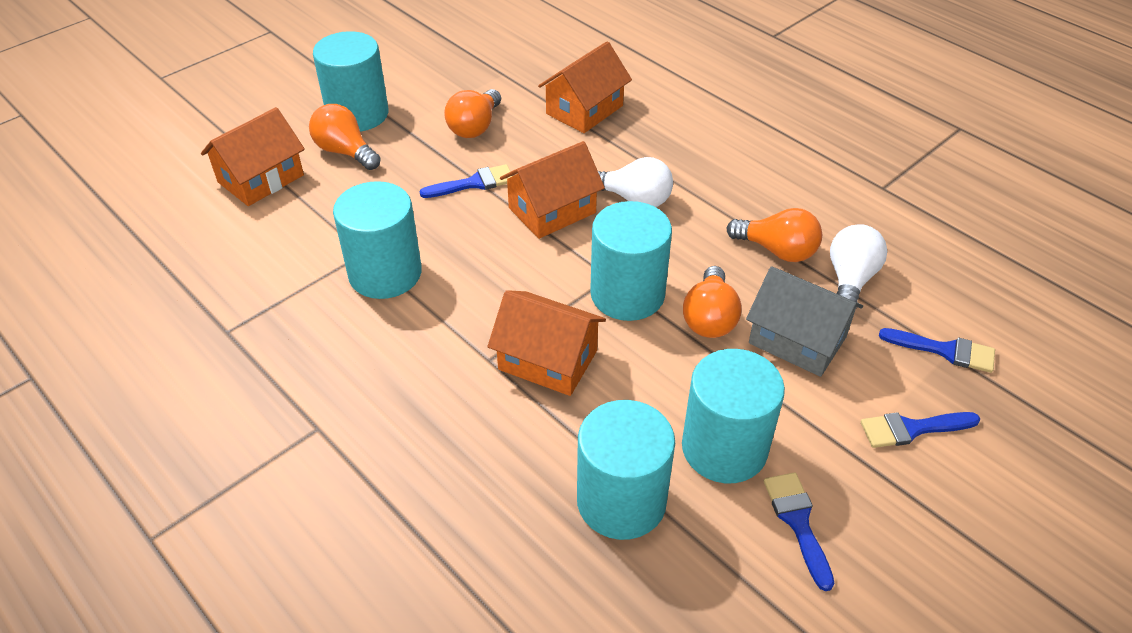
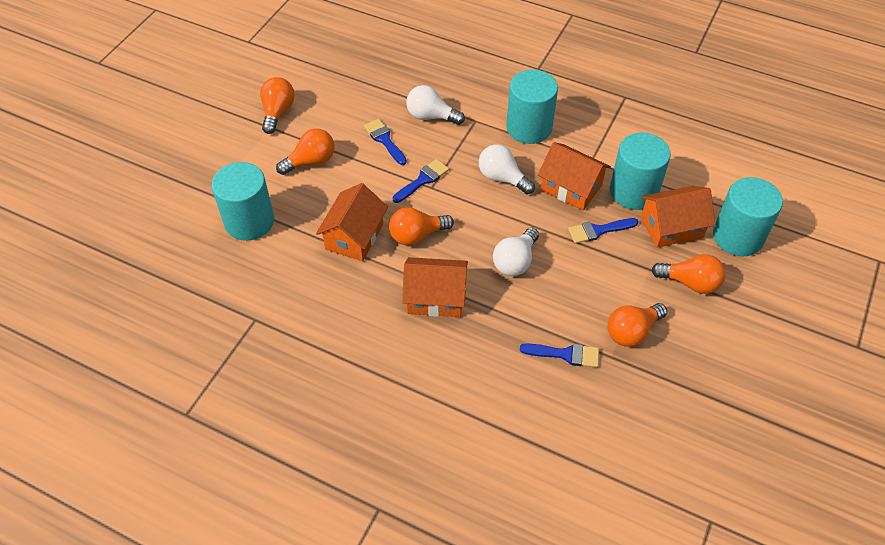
grey house: [746,266,863,377] = 1 -> none = 0
orange light bulb: [309,104,381,170] [444,89,501,138] [683,266,742,338] [727,208,822,262] = 4 -> [260,77,295,134] [276,128,335,175] [389,207,454,245] [607,303,667,347] [652,254,725,294] = 5
turquoise cylinder: [313,31,388,132] [333,181,422,299] [577,400,675,540] [590,201,672,321] [682,349,785,483] = 5 -> [212,162,274,241] [506,70,558,144] [610,133,671,210] [713,177,783,256] = 4
white light bulb: [598,157,673,207] [830,224,887,303] = 2 -> [406,85,465,125] [479,144,535,194] [493,228,539,276] = 3

